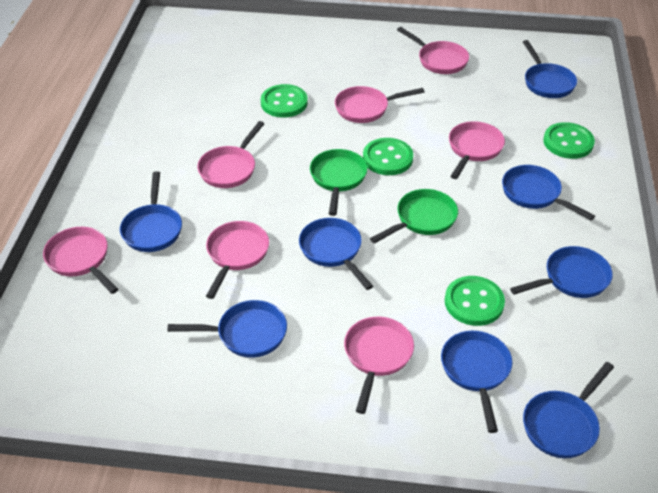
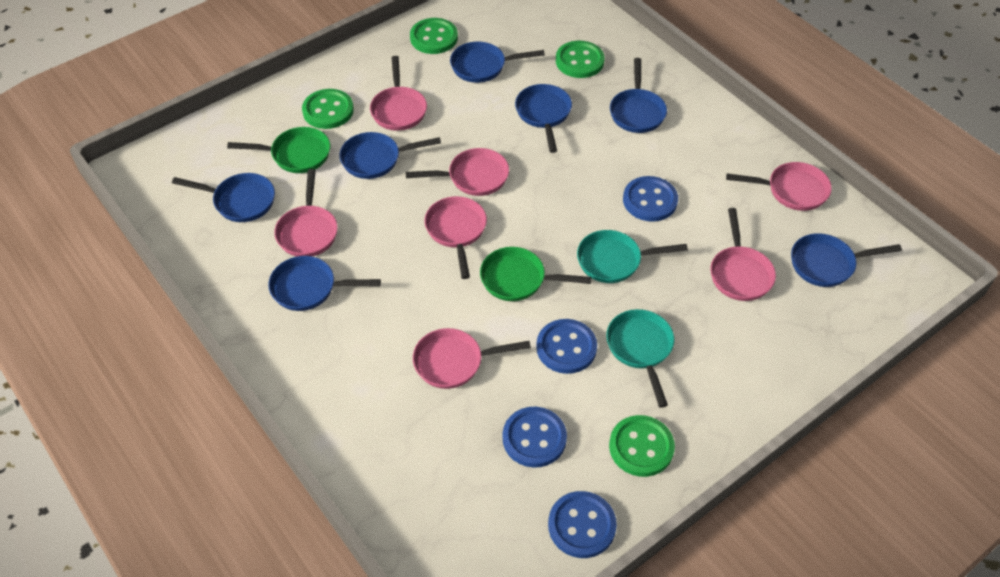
blue button: none = 0 -> [503,407,567,468] [536,319,597,374] [548,491,617,558] [623,176,678,222] = 4
blue pan: [120,171,182,252] [168,300,287,358] [299,218,373,290] [441,331,512,433] [502,165,595,220] [510,246,613,298] [523,40,577,98] [523,362,614,458] = 8 -> [172,173,275,222] [268,256,381,311] [339,132,441,179] [450,42,545,83] [515,84,572,153] [610,58,667,133] [791,233,902,287] = 7
turquoise pan: none = 0 -> [577,230,688,283] [606,309,674,408] = 2

